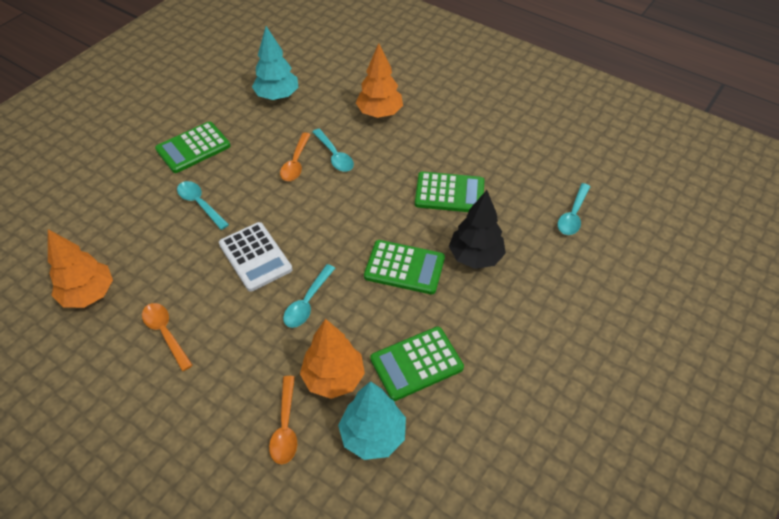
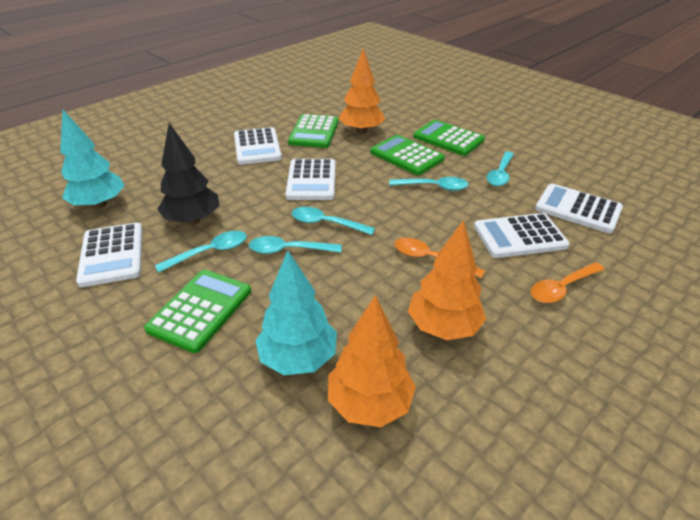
orange spoon: [142,303,193,371] [269,376,297,464] [280,133,311,181] = 3 -> [394,238,485,278] [531,262,605,303] = 2
turquoise spoon: [177,181,229,230] [283,264,335,328] [313,129,354,172] [558,183,590,235] = 4 -> [155,231,247,273] [249,236,342,254] [292,207,375,235] [389,177,469,191] [486,152,514,186] = 5
white calculator: [219,222,292,292] = 1 -> [76,223,143,287] [234,127,282,165] [286,159,335,200] [474,213,570,258] [535,184,623,233] = 5

